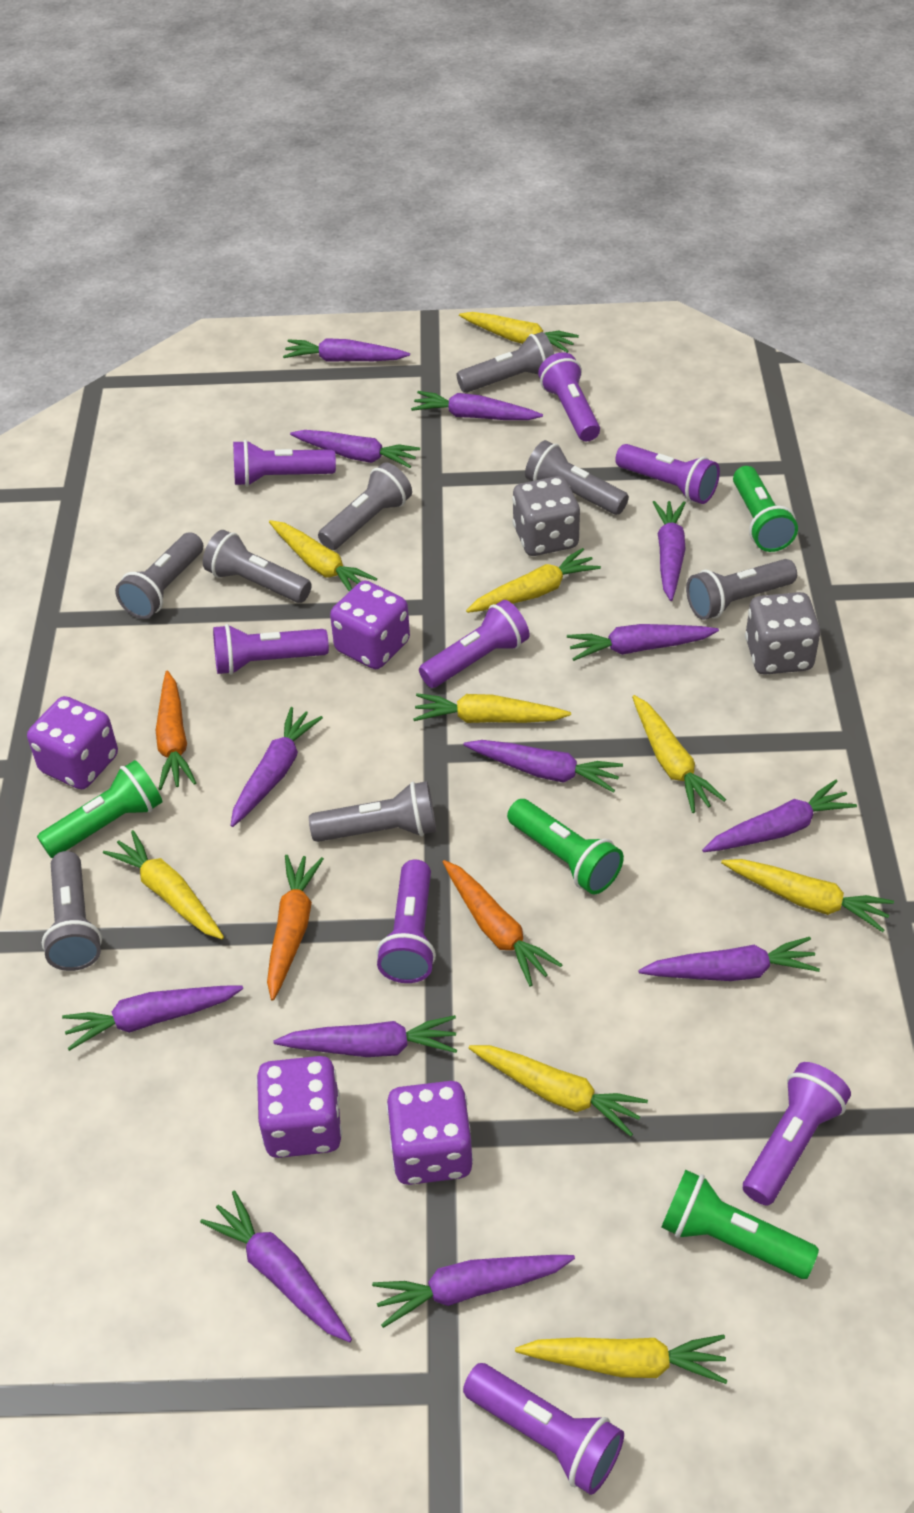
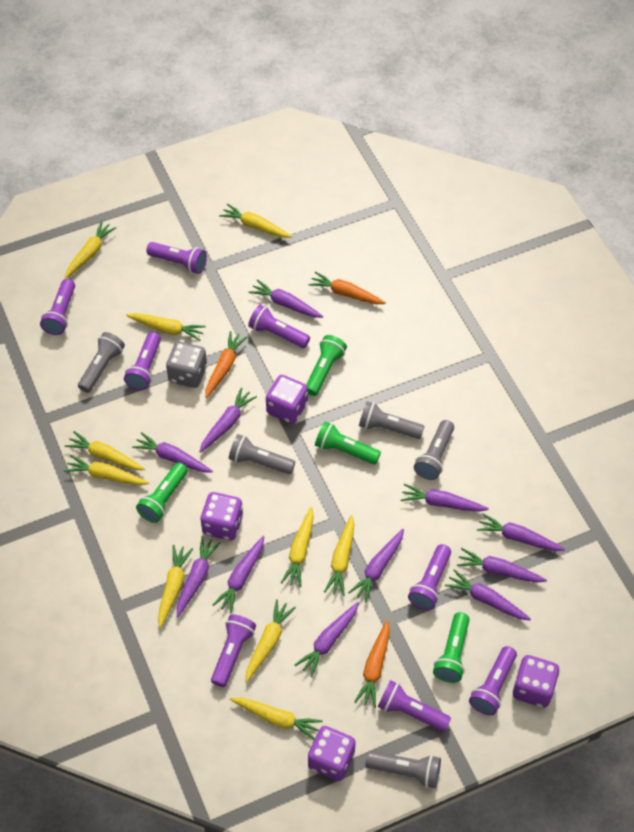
grey dice: [512,476,580,556] [745,592,820,675] = 2 -> [166,342,207,388] = 1
grey flashlight: [42,851,102,971] [115,532,203,619] [203,530,312,603] [309,781,436,842] [318,462,412,550] [457,332,554,393] [525,440,629,515] [686,559,797,620] = 8 -> [78,332,125,393] [229,434,295,474] [359,401,425,439] [366,751,441,788] [414,420,454,480] = 5
purple carrot: [62,986,243,1051] [200,1191,352,1342] [230,707,323,827] [273,1015,457,1057] [283,338,410,362] [290,430,420,468] [372,1255,575,1328] [411,391,543,420] [464,740,623,793] [567,624,719,661] [638,937,820,981] [653,501,686,601] [702,780,857,852] = 13 -> [132,432,213,472] [177,536,221,617] [199,388,257,453] [213,536,264,614] [249,279,323,318] [295,602,359,677] [348,529,404,603] [401,484,489,512] [445,569,531,621] [457,548,547,583] [477,513,565,551] = 11
yellow carrot: [103,830,224,939] [269,520,377,592] [413,693,571,723] [459,312,579,353] [466,548,601,613] [469,1045,648,1137] [515,1335,728,1384] [632,695,726,813] [721,859,894,932] = 9 -> [64,455,149,485] [65,221,117,279] [65,431,145,470] [126,313,206,341] [158,545,193,628] [219,203,292,238] [230,697,323,740] [245,599,296,682] [281,507,314,587] [324,515,354,596] = 10

